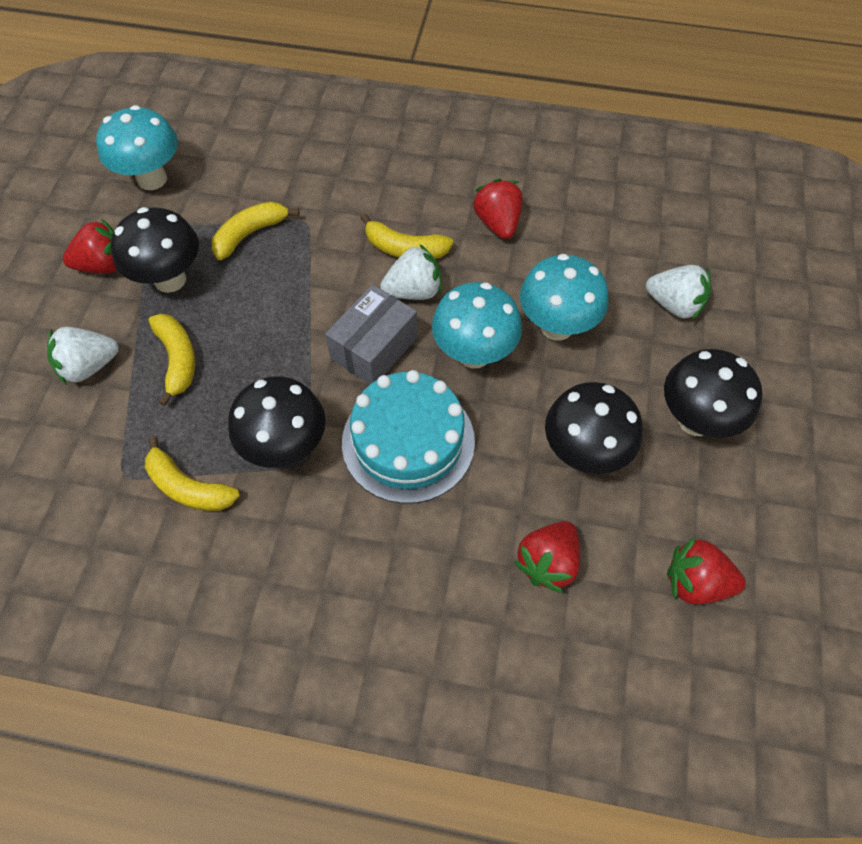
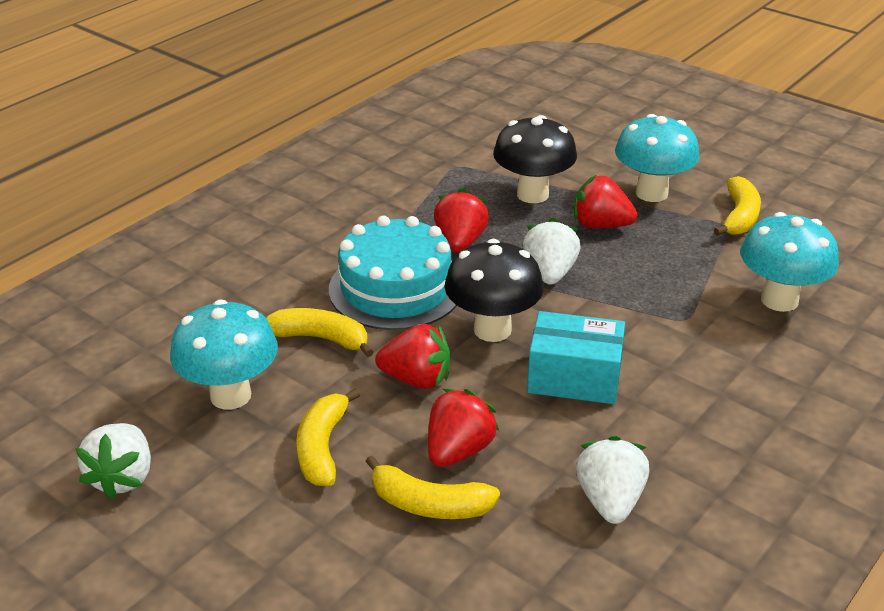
black mushroom: [111,207,199,293] [228,376,325,468] [545,382,643,474] [664,349,762,438] = 4 -> [444,239,544,342] [493,115,577,203] = 2
grey box: [325,285,418,385] = 1 -> none = 0
turquoise box: none = 0 -> [527,311,625,404] = 1

